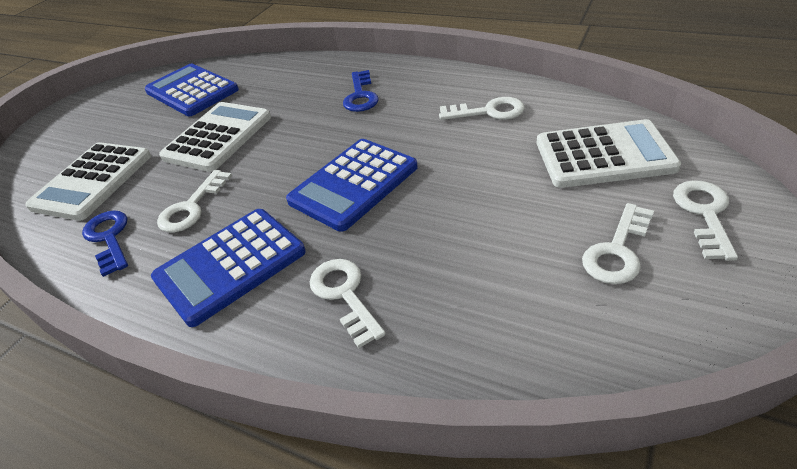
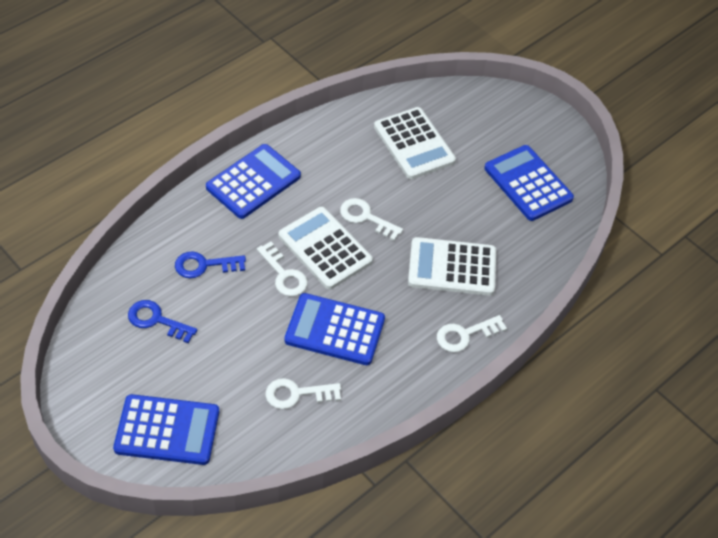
blue calculator: [145,63,239,116] [151,209,306,327] [286,139,418,232] = 3 -> [113,394,219,465] [206,144,301,219] [285,293,385,365] [484,145,574,221] = 4
white key: [157,170,232,232] [310,259,386,348] [439,97,525,120] [582,203,654,284] [673,180,738,261] = 5 -> [257,242,308,297] [265,378,341,409] [340,198,403,241] [437,315,507,352] = 4

